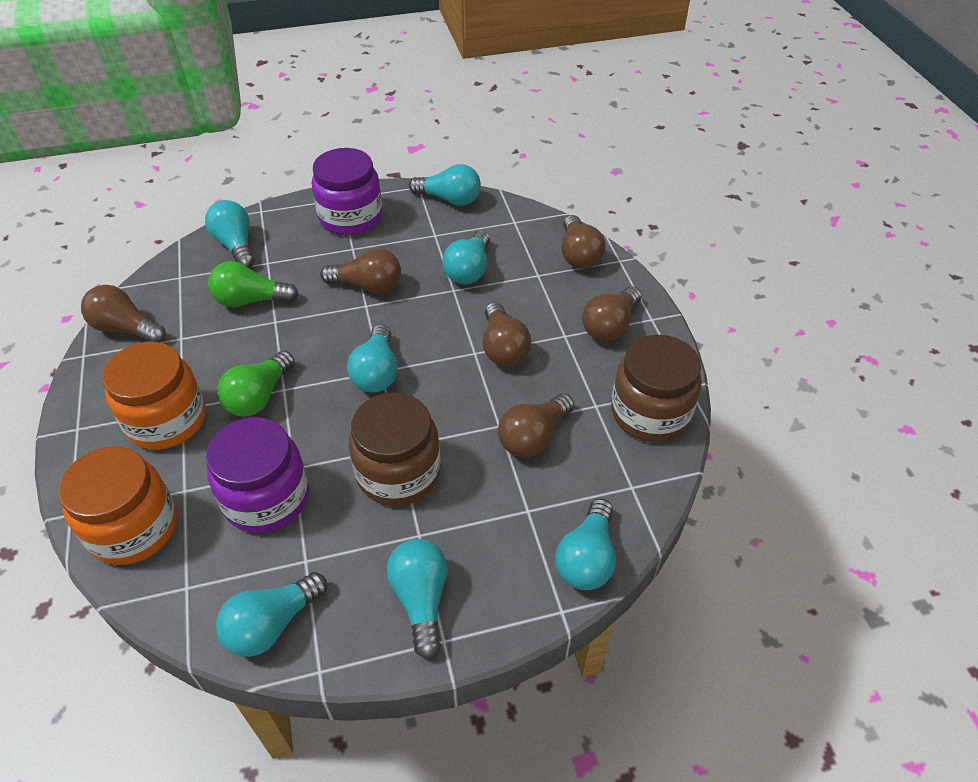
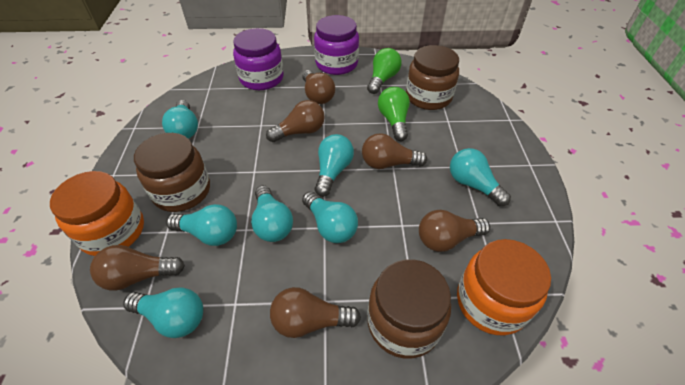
brown jar: [349,392,441,506] [611,335,702,442] = 2 -> [134,133,210,212] [368,259,451,359] [406,45,459,110] = 3

